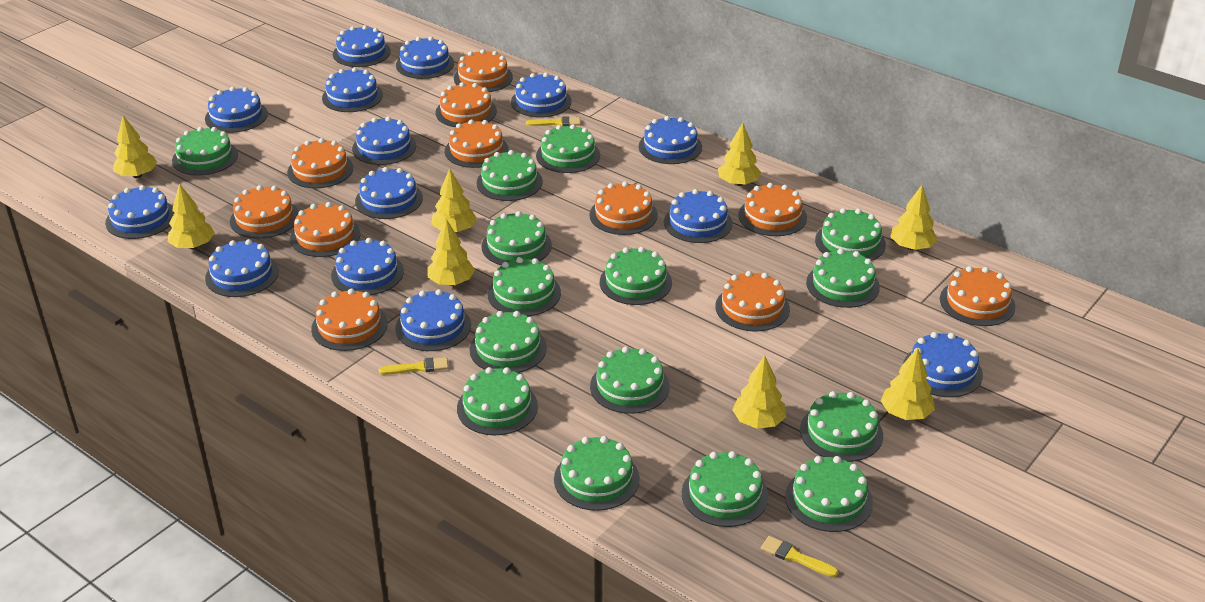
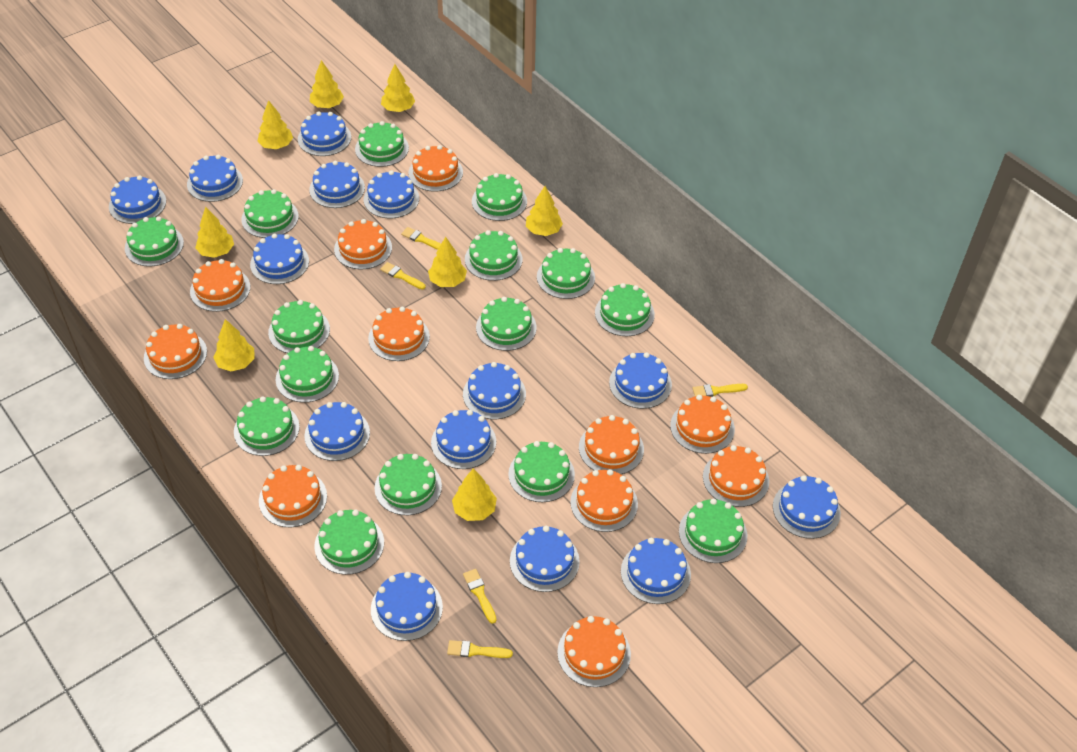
yellow brush: [379,357,449,375] [526,116,581,126] [761,536,838,577] = 3 -> [380,262,426,290] [401,227,441,250] [447,640,513,658] [463,569,497,624] [692,384,748,397] = 5

